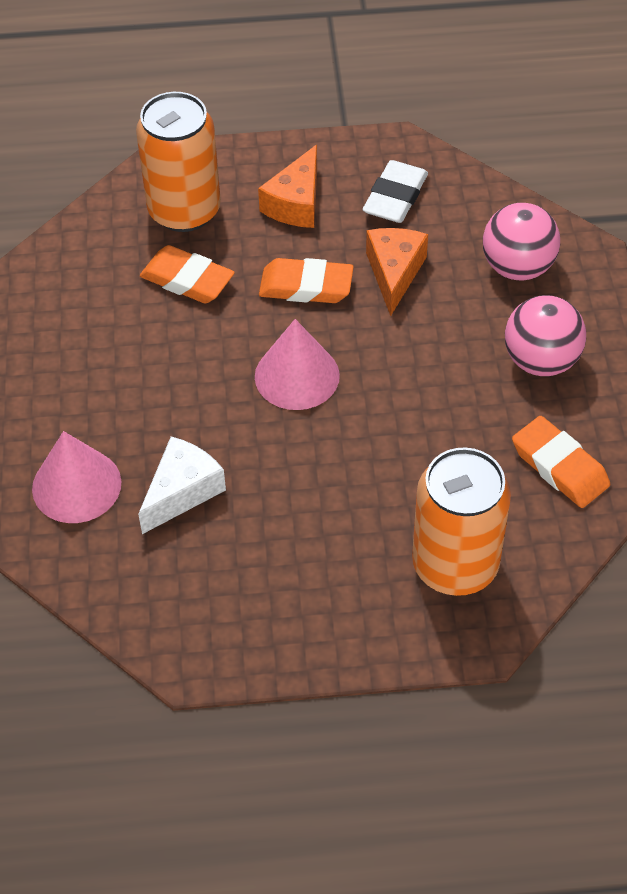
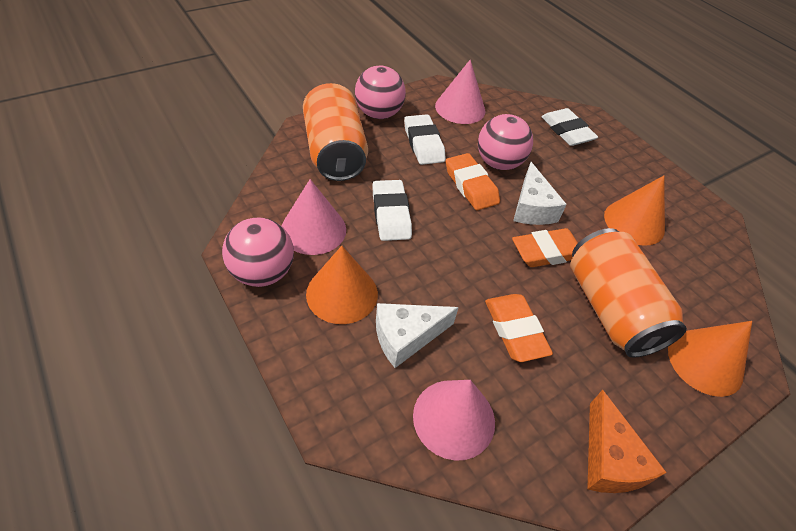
orange cheese: [258,145,317,228] [366,228,428,316] = 2 -> [587,390,667,493] = 1
orange cone: none = 0 -> [306,246,378,324] [604,176,665,246] [668,321,752,397] = 3
pink ball: [483,203,560,280] [505,295,586,376] = 2 -> [222,217,294,287] [355,66,406,119] [478,114,533,170] = 3
pink cone: [32,431,121,523] [255,319,340,410] = 2 -> [281,179,346,255] [413,380,495,461] [435,60,485,124] = 3
white cheese: [138,436,226,534] = 1 -> [376,303,459,368] [513,162,567,225] = 2
white eraser: [363,160,428,223] = 1 -> [372,180,412,241] [404,114,446,165] [542,108,598,146] = 3

